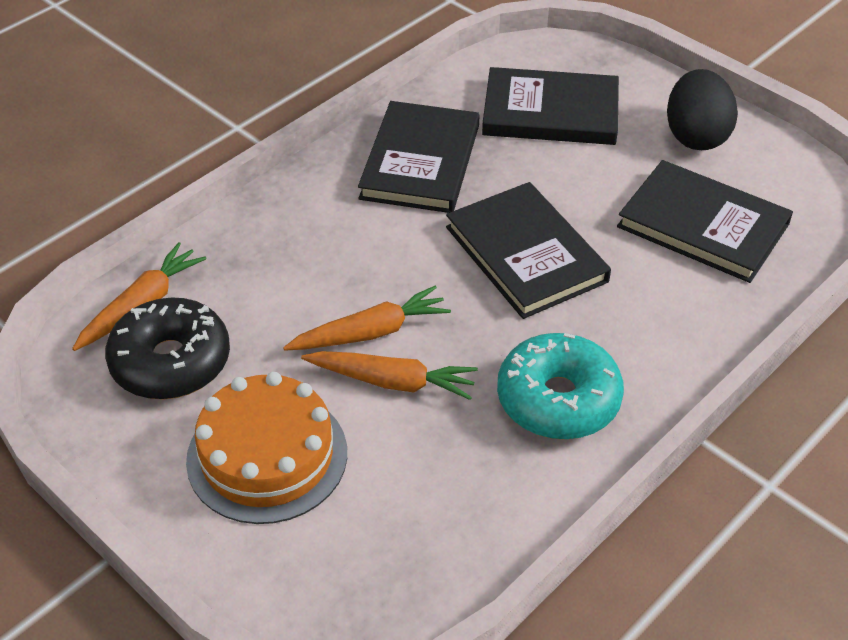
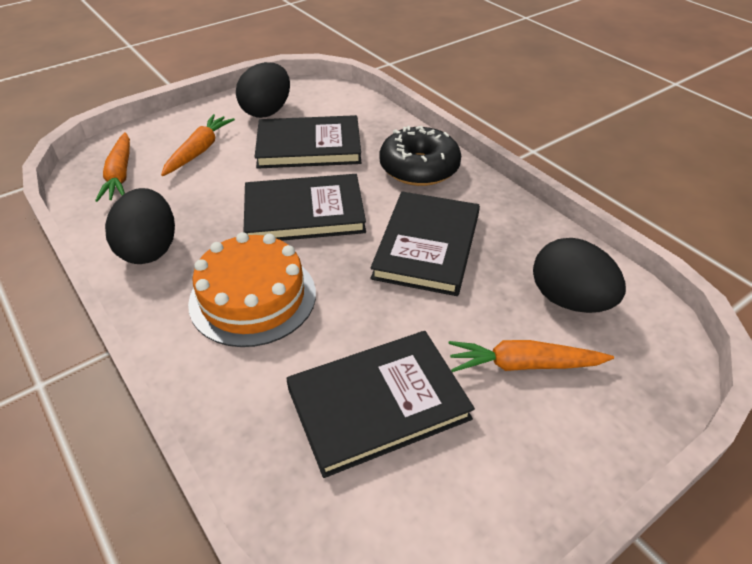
black egg: [667,69,738,150] = 1 -> [105,188,175,264] [236,62,290,118] [533,238,626,313] = 3
turquoise donut: [497,333,624,440] = 1 -> none = 0

